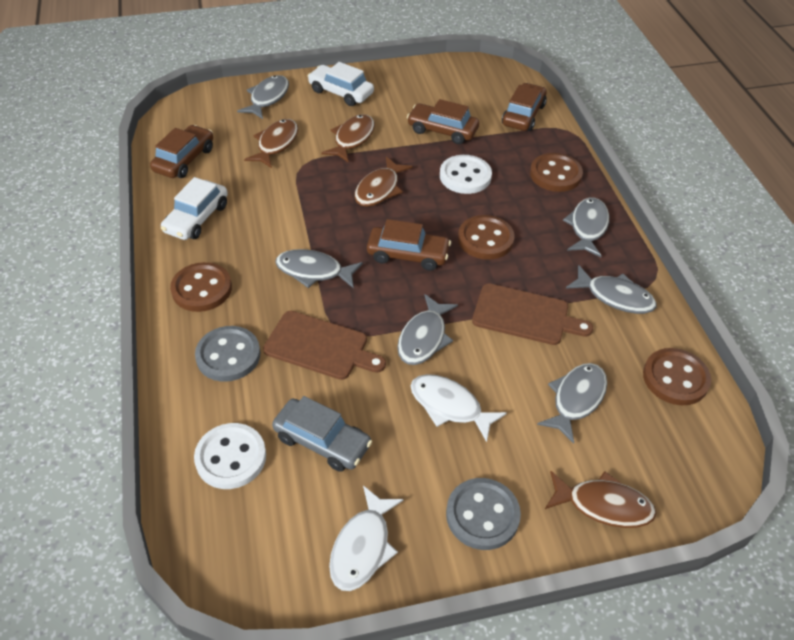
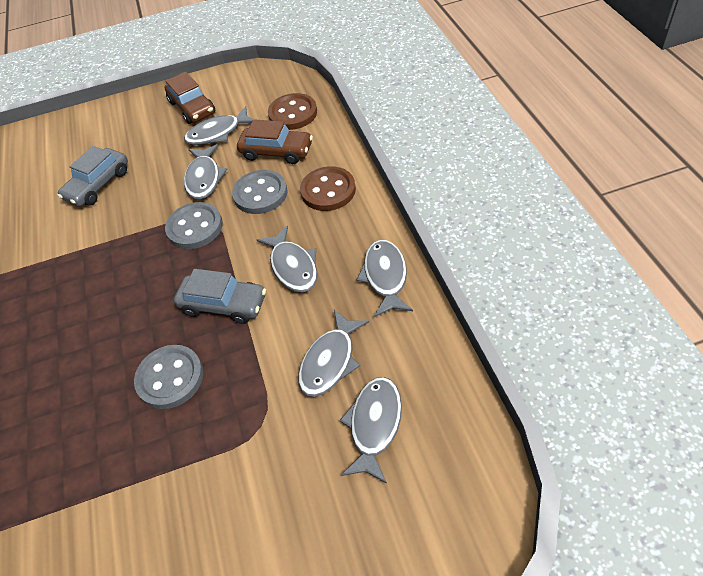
brown button: [170,262,232,312] [458,215,515,260] [530,153,583,192] [643,348,711,405] = 4 -> [268,93,317,130] [300,166,356,211] = 2
brown car: [150,125,213,178] [367,219,451,271] [407,99,479,144] [502,83,547,131] = 4 -> [165,72,215,124] [237,119,313,164] = 2
brown cutting board: [263,311,386,380] [472,283,593,345] = 2 -> none = 0
brown fish: [244,119,298,168] [322,114,375,163] [354,157,413,207] [545,471,656,528] = 4 -> none = 0
grey button: [195,326,260,382] [446,478,521,550] = 2 -> [134,345,204,409] [165,202,223,249] [232,170,288,214] = 3
grey car: [272,396,372,472] = 1 -> [57,146,128,206] [174,269,266,324] = 2
white button: [194,423,266,489] [440,155,492,194] = 2 -> none = 0
white car: [161,177,228,240] [308,62,374,106] = 2 -> none = 0
white fish: [329,486,404,591] [411,374,507,442] = 2 -> none = 0

